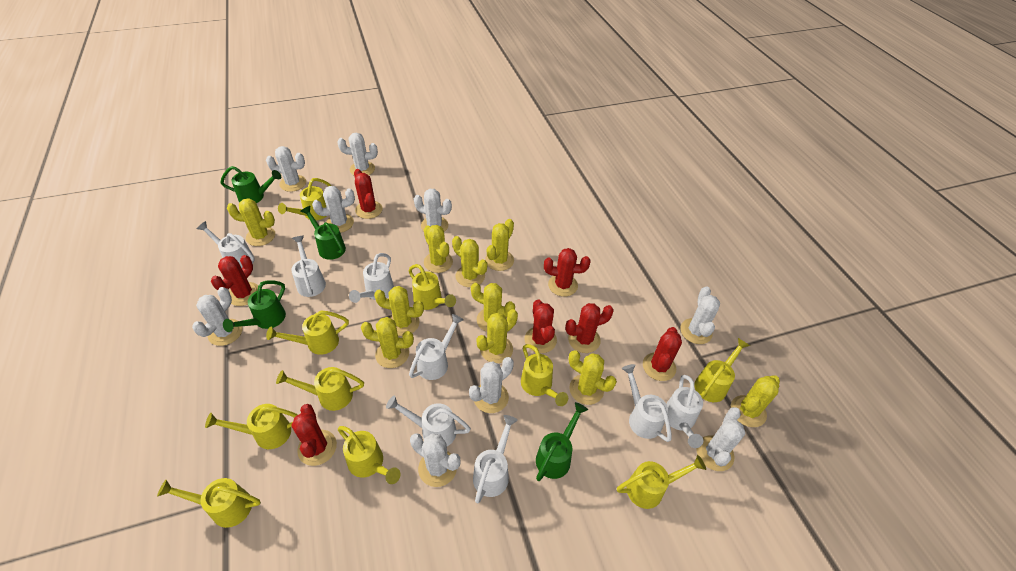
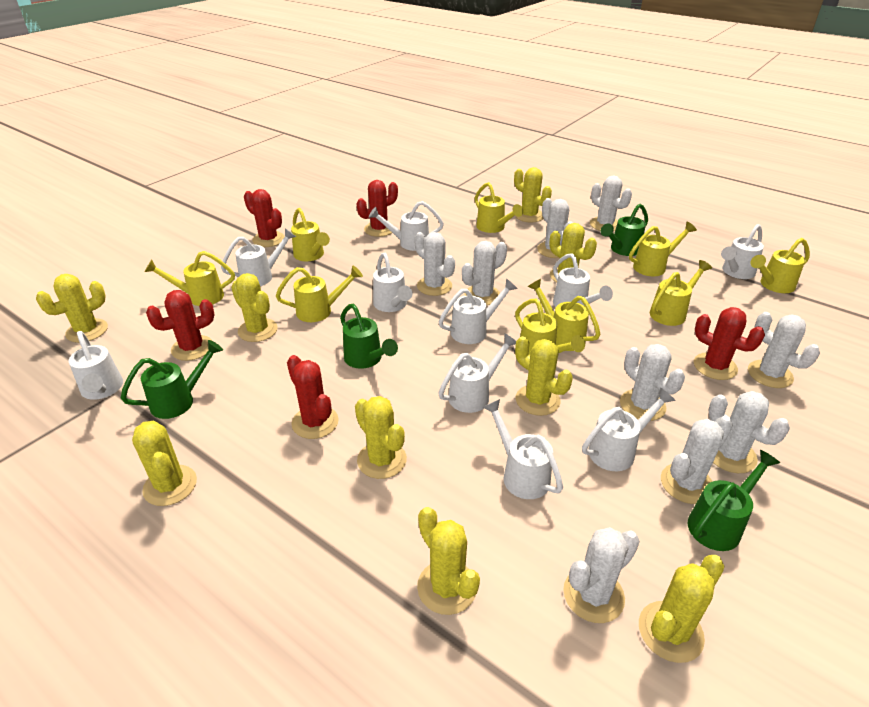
red cactus: [211,255,258,306] [292,404,337,466] [354,169,383,219] [524,299,557,353] [544,248,590,297] [565,303,614,353] [643,327,682,381] = 7 -> [146,290,214,361] [244,189,285,247] [287,355,339,439] [357,180,398,237] [694,307,765,380] = 5
white watering can: [197,221,254,268] [291,236,326,297] [349,253,394,303] [386,396,471,446] [409,314,463,380] [473,415,518,504] [622,364,672,442] [666,375,703,448] = 8 -> [69,331,123,400] [221,228,296,286] [369,201,444,251] [373,253,413,312] [438,333,516,413] [439,279,518,344] [483,399,563,499] [553,253,613,307] [582,388,676,471] [721,224,764,279] = 10
yellow cactus: [227,198,275,246] [361,317,414,368] [374,286,424,336] [424,225,453,273] [452,236,487,287] [471,283,515,332] [476,309,518,363] [485,219,514,271] [569,350,617,405] [731,375,780,427] = 10 -> [36,274,108,343] [132,421,197,506] [231,273,278,342] [355,396,407,479] [417,507,480,615] [514,167,552,223] [515,336,573,416] [549,223,597,282] [639,555,724,663] = 9
yellow watering can: [157,478,261,528] [205,404,298,449] [266,311,349,355] [276,367,364,411] [278,178,331,220] [338,426,401,484] [408,264,456,310] [521,344,568,406] [617,455,706,509] [694,338,750,402] = 10 -> [145,251,235,306] [276,266,363,322] [291,208,330,261] [475,182,523,233] [515,299,585,354] [528,279,600,351] [629,222,697,277] [650,260,712,326] [750,238,810,293] = 9

